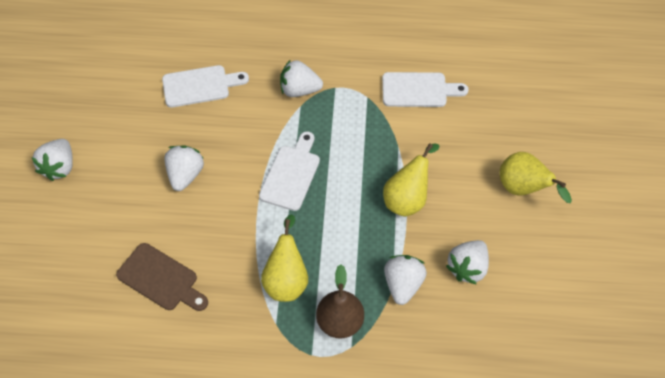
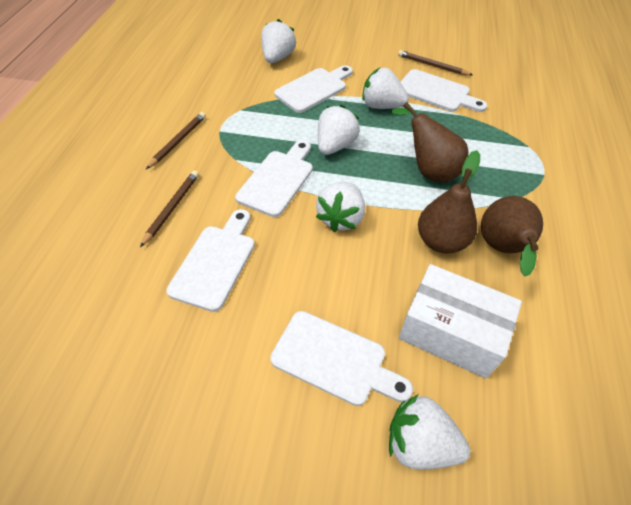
brown cutting board: [116,243,208,311] = 1 -> none = 0
brown pear: [316,264,364,339] = 1 -> [391,102,468,183] [418,150,480,253] [481,196,543,277] = 3
brown pencil: none = 0 -> [140,170,199,247] [146,112,206,169] [398,50,473,76] = 3
white box: none = 0 -> [399,264,522,379] = 1
white cutting board: [162,65,249,107] [259,131,320,211] [382,72,469,107] = 3 -> [166,209,255,312] [235,140,313,217] [270,311,413,406] [274,65,353,113] [400,69,487,112] = 5
yellow pear: [261,214,308,302] [383,143,440,217] [499,152,572,203] = 3 -> none = 0

